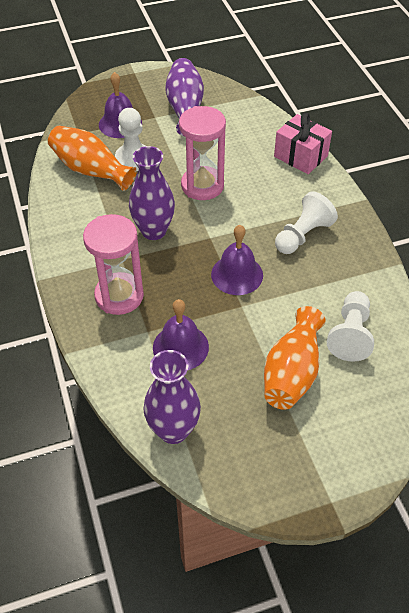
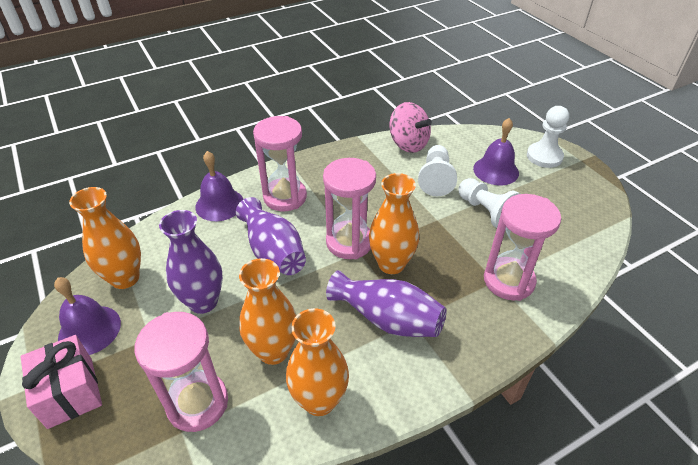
orange vase: [48,126,137,191] [264,306,326,410] = 2 -> [69,187,141,289] [239,258,297,365] [286,308,349,416] [369,173,419,274] = 4
pink hourglass: [83,214,144,315] [179,106,226,200] = 2 -> [134,312,228,432] [253,116,307,211] [323,158,376,259] [484,194,561,301] = 4
pink spinning top: none = 0 -> [389,102,432,153] = 1

